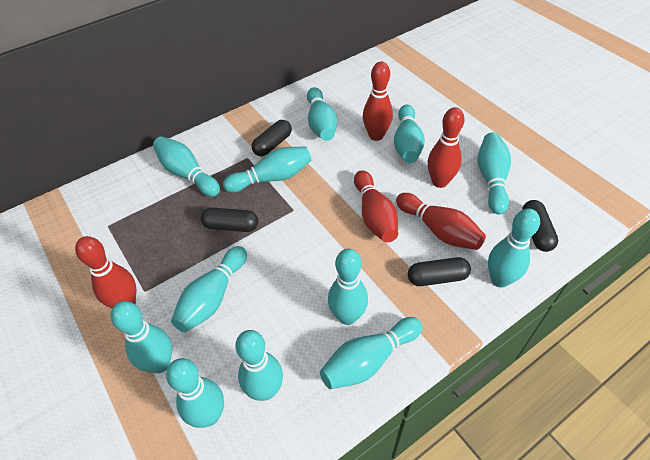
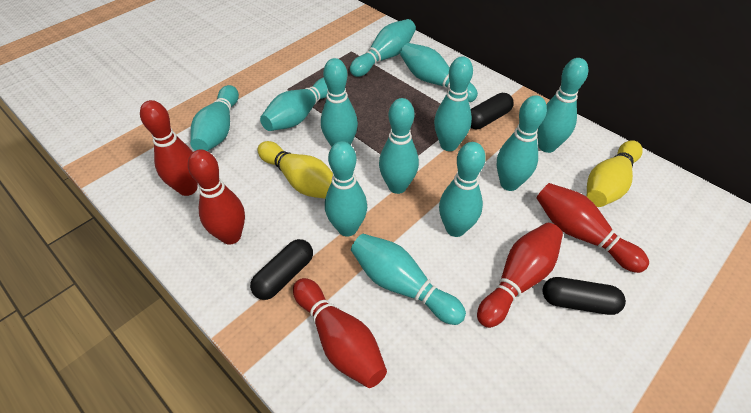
black capsule: [201,208,258,232] [252,120,292,156] [408,257,471,286] [522,200,558,252] = 4 -> [250,239,313,300] [470,93,514,129] [543,277,626,315] = 3
yellow bowling pin: none = 0 -> [257,141,333,199] [587,140,643,207] = 2

